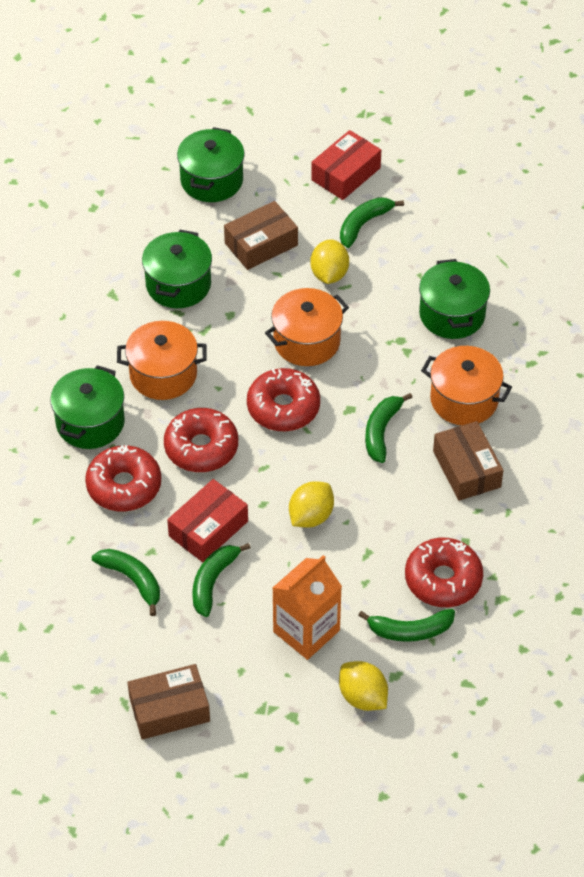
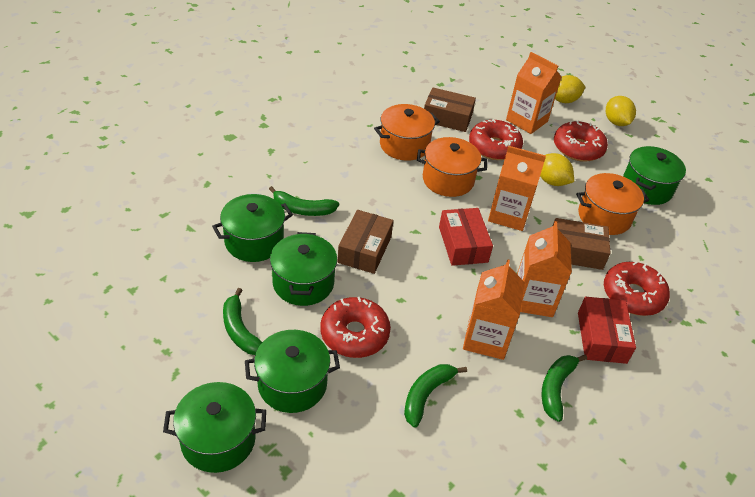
green banana: [92,549,160,616] [192,543,251,617] [340,197,404,248] [358,609,455,642] [365,393,413,463] = 5 -> [223,288,262,355] [269,186,339,216] [404,364,467,428] [541,354,587,422] = 4
green pot: [50,365,125,449] [142,230,212,308] [177,127,245,202] [419,259,490,339] = 4 -> [163,382,266,473] [212,194,293,262] [245,330,340,413] [270,232,337,306] [623,146,686,205] = 5
orange carton: [273,555,342,660] = 1 -> [463,259,525,360] [488,146,546,231] [506,52,561,134] [517,221,572,317] = 4

